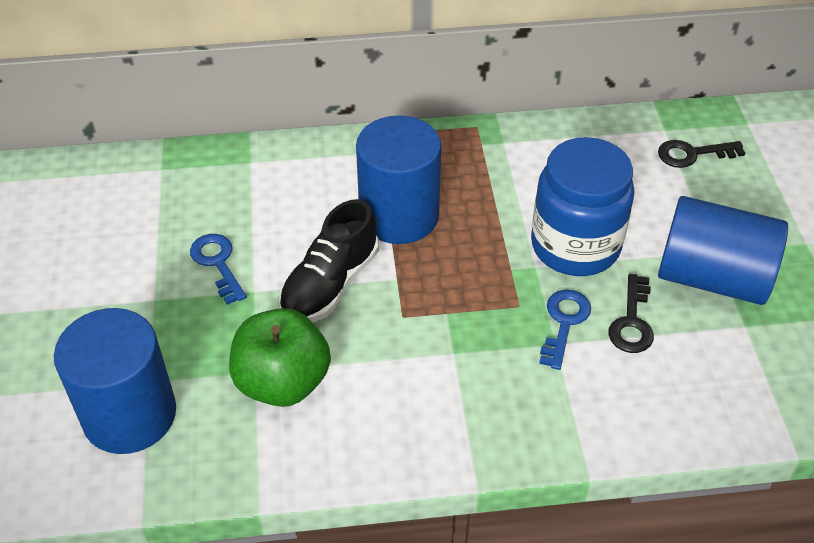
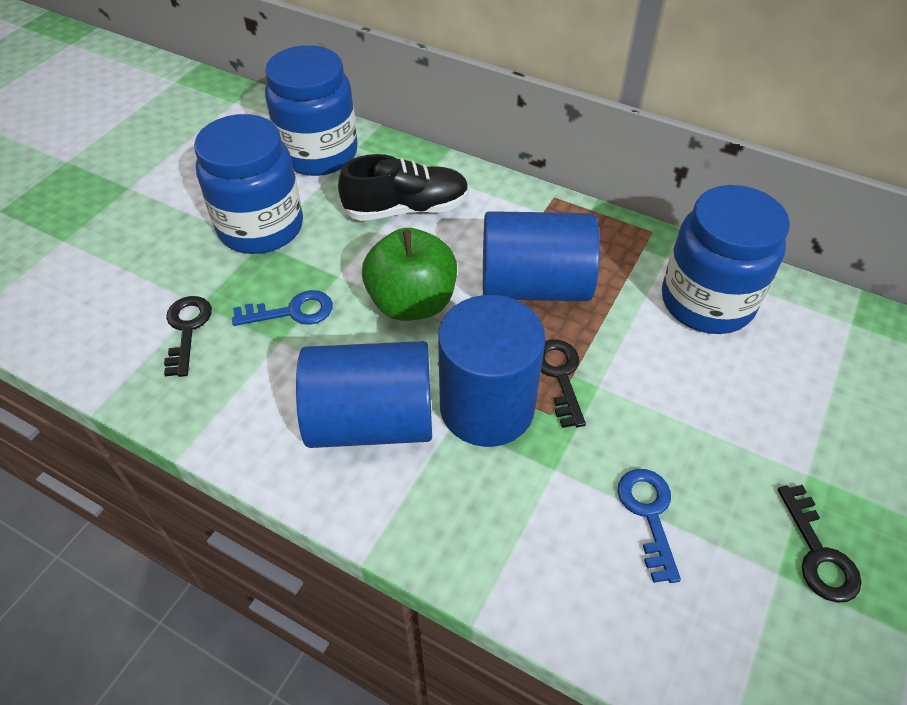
black key: [608,274,654,353] [658,140,745,168] = 2 -> [164,296,212,377] [541,339,586,428] [778,485,862,603] = 3
blue jar: [531,137,634,276] = 1 -> [194,114,303,254] [265,45,358,176] [662,185,790,334] = 3

